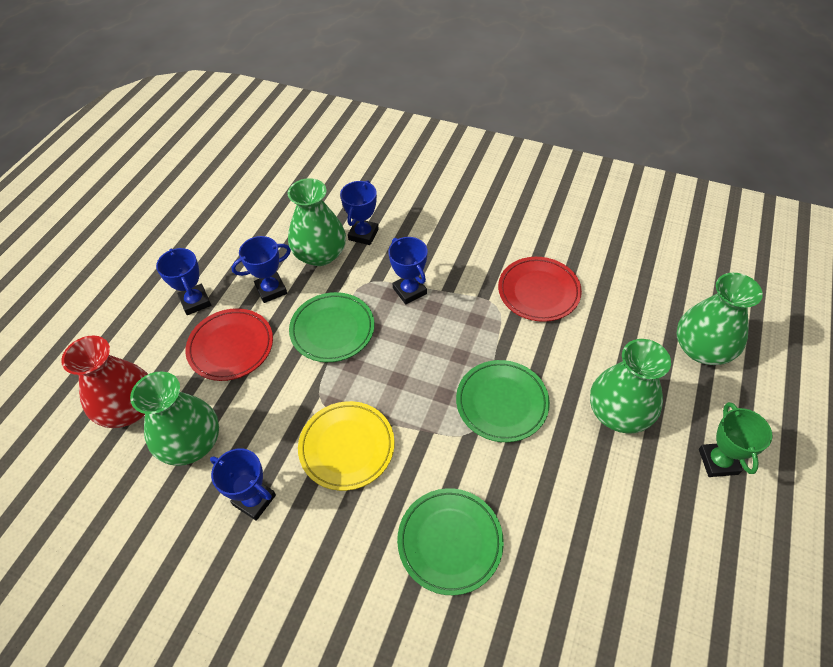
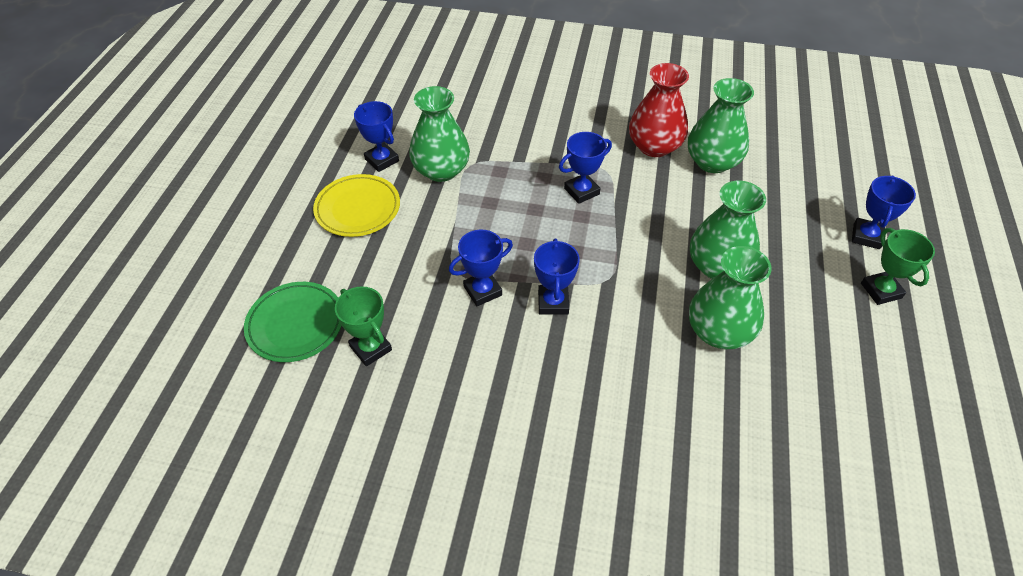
green plate: [289,292,374,362] [397,488,504,595] [456,360,550,442] = 3 -> [244,282,342,362] = 1
green trophy: [699,402,772,477] = 1 -> [335,286,392,366] [861,228,935,305] = 2
red plate: [185,308,273,381] [498,257,582,322] = 2 -> none = 0

